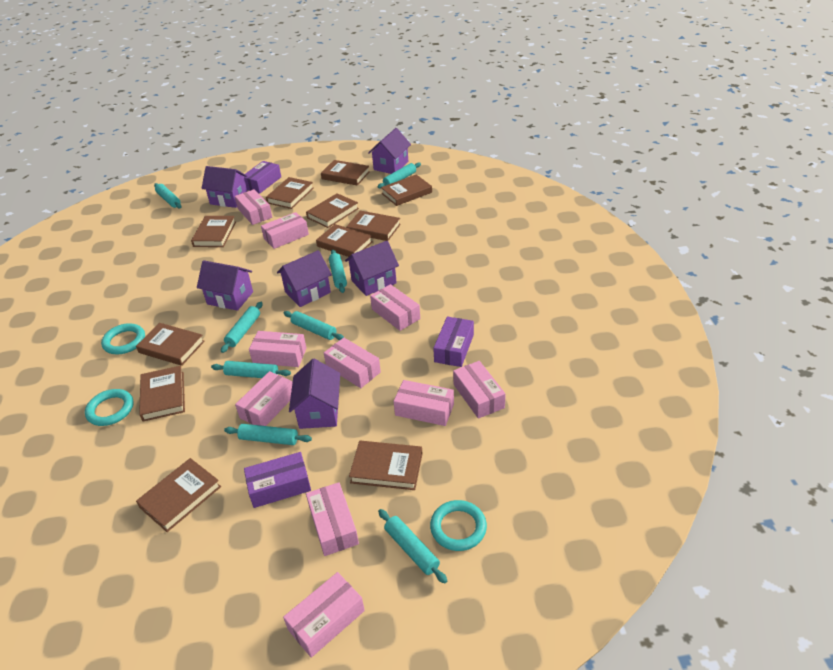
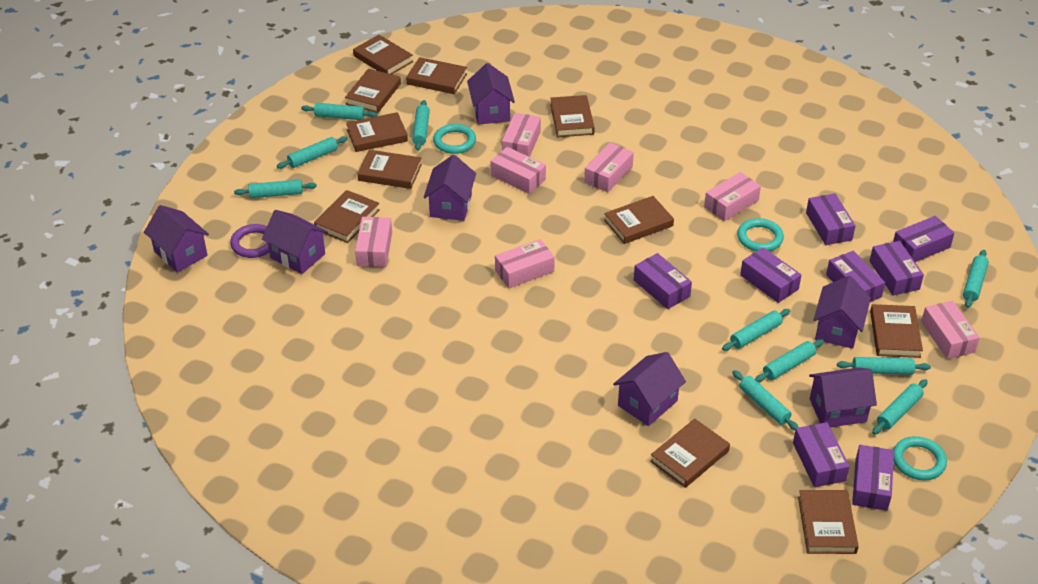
pink box: [235,189,272,225] [235,371,293,426] [249,331,307,367] [261,212,309,249] [283,572,365,658] [306,482,359,556] [324,338,381,388] [370,284,420,331] [393,380,454,426] [453,361,506,419] = 10 -> [355,217,392,267] [491,147,546,194] [495,239,555,288] [502,113,541,157] [584,142,634,192] [704,172,761,221] [921,301,980,359] = 7
purple box: [244,161,281,194] [244,452,311,508] [433,317,474,367] = 3 -> [634,253,692,309] [740,247,801,303] [793,422,850,487] [806,193,855,245] [826,251,885,302] [852,445,894,511] [870,241,924,296] [893,216,954,262] = 8
purple house: [197,260,253,311] [201,166,247,208] [277,250,332,307] [289,359,340,429] [345,241,399,296] [368,128,411,174] = 6 -> [144,205,209,273] [262,210,328,274] [424,155,476,221] [467,63,515,125] [613,352,686,426] [809,367,877,428] [814,276,871,349] = 7
purple ring: none = 0 -> [230,224,269,258] = 1
turquoise rolling pin: [154,183,182,208] [211,361,291,378] [221,302,263,353] [224,424,312,445] [283,311,344,340] [329,250,347,293] [378,162,421,188] [378,509,447,583] = 8 -> [234,180,317,198] [277,136,348,169] [301,103,377,120] [412,100,430,151] [722,309,790,351] [732,370,799,430] [755,339,824,382] [837,357,931,375] [872,379,928,435] [963,250,989,308] = 10

